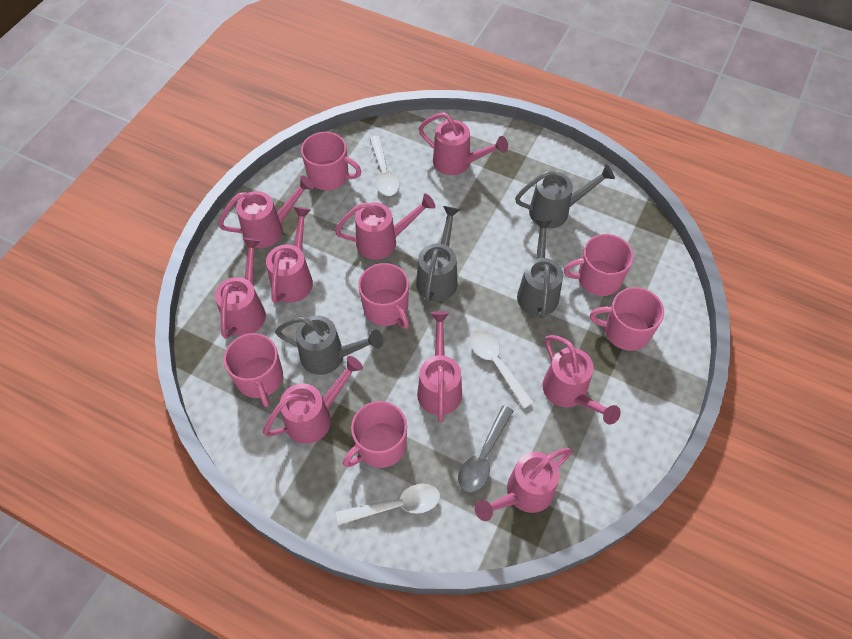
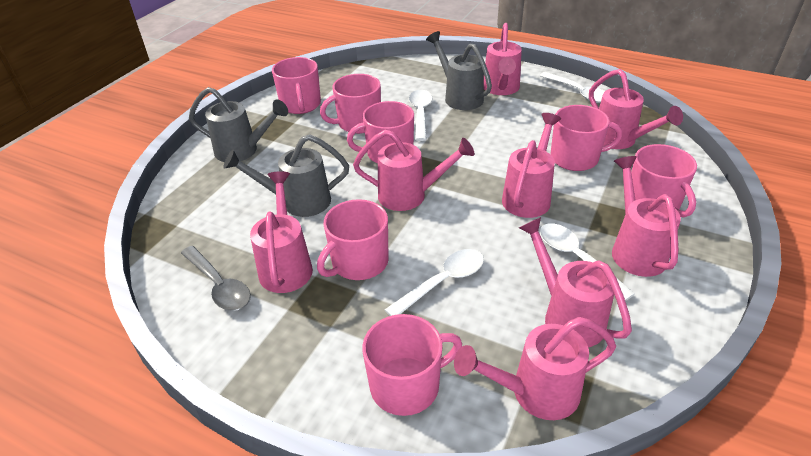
grey watering can: [275,315,383,375] [416,206,460,302] [515,164,615,228] [517,219,563,319] = 4 -> [189,87,288,162] [223,134,349,217] [426,31,492,110] = 3
pink mug: [224,333,283,407] [301,132,361,190] [343,401,407,468] [358,263,409,329] [564,234,634,296] [590,287,664,351] = 6 -> [272,57,321,114] [317,199,389,280] [320,74,381,134] [347,101,414,164] [362,314,462,416] [550,105,622,171] [631,144,697,218] = 7
pink watering can: [215,238,266,339] [218,176,314,248] [263,356,363,444] [266,207,313,304] [335,194,435,260] [417,311,462,423] [418,112,508,175] [475,448,572,521] [543,335,621,425] = 9 -> [250,171,313,293] [353,130,475,211] [454,317,616,420] [484,23,522,95] [502,113,561,218] [519,217,632,347] [589,69,683,149] [612,156,681,277] = 8
white spoon: [336,484,440,525] [370,136,400,196] [470,330,534,409] = 3 -> [384,249,484,316] [409,90,433,141] [540,72,605,103] [540,223,635,301] = 4

